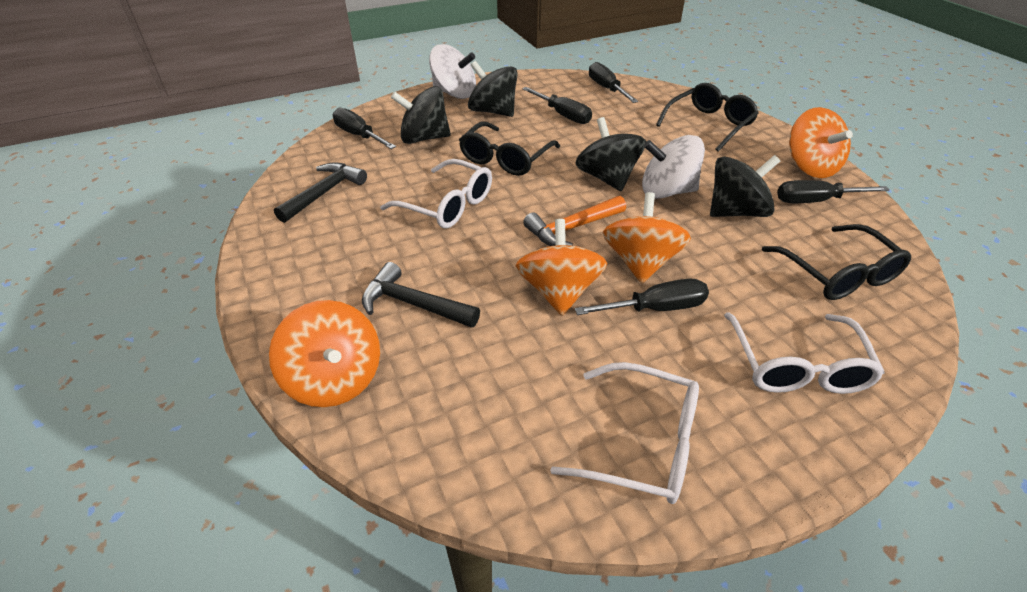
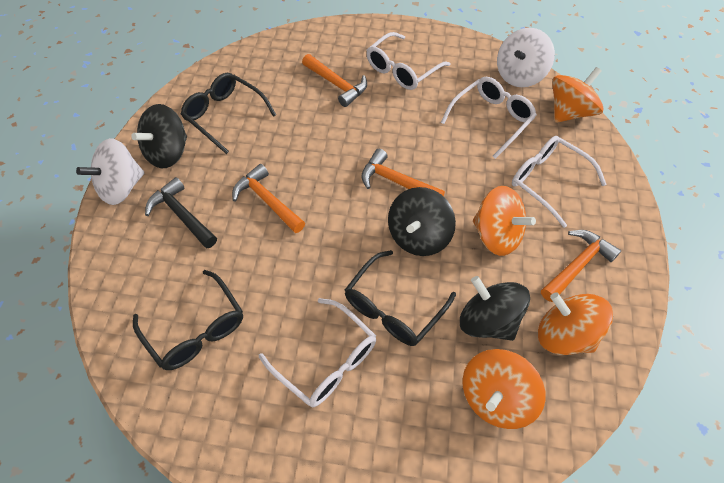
black hammer: [274,162,367,223] [362,262,480,328] = 2 -> [145,177,217,248] = 1
black screwdriver: [333,108,396,149] [522,87,592,124] [575,278,709,315] [589,62,638,103] [777,180,890,203] = 5 -> none = 0
black spinning top: [391,86,451,144] [468,61,518,117] [576,117,646,191] [710,155,780,217] = 4 -> [131,104,187,168] [388,187,456,256] [460,276,530,341] = 3
orange hammer: [523,196,626,246] = 1 -> [232,164,305,233] [302,54,367,107] [361,149,445,196] [541,230,621,302] = 4
white glasses: [380,159,492,229] [550,362,699,504] [724,312,885,394] = 3 -> [259,298,376,407] [366,32,450,90] [441,77,537,159] [512,136,607,228] = 4

